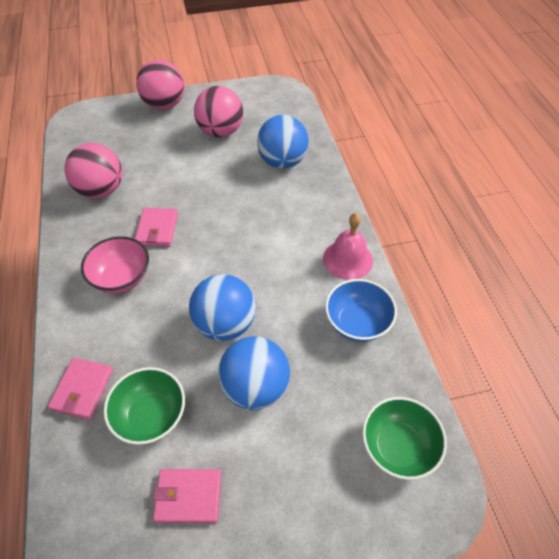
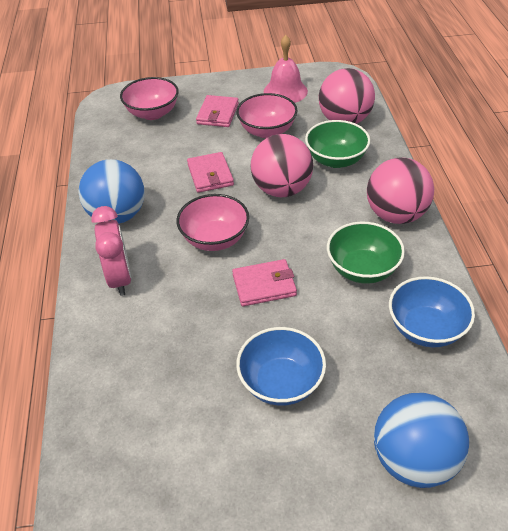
blue ball: [189,274,256,341] [218,336,290,410] [257,115,309,168] = 3 -> [78,159,145,224] [374,393,469,488] = 2
blue bowl: [325,279,397,342] = 1 -> [236,327,326,406] [389,276,475,348] = 2
pink bowl: [81,236,149,293] = 1 -> [120,77,179,120] [177,194,249,251] [236,93,298,138] = 3
pink clock: none = 0 -> [91,206,131,296] = 1

